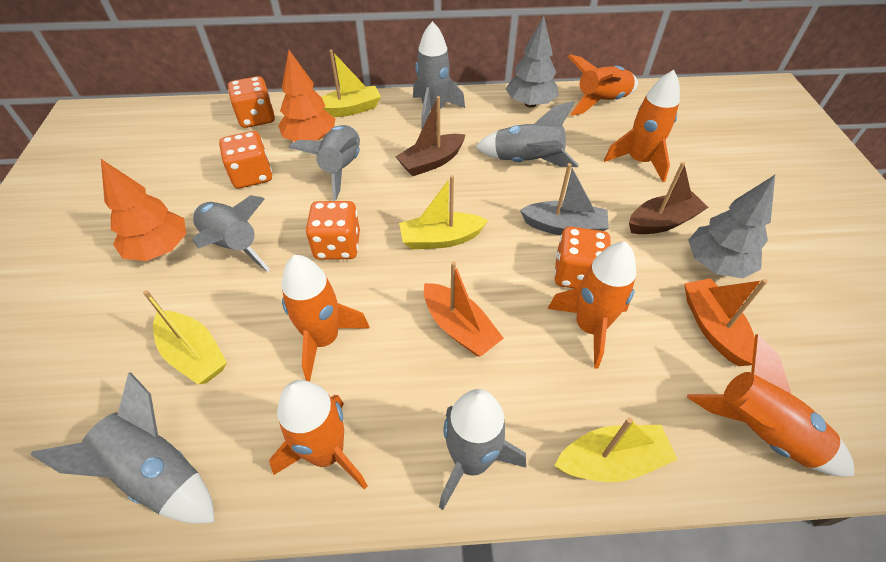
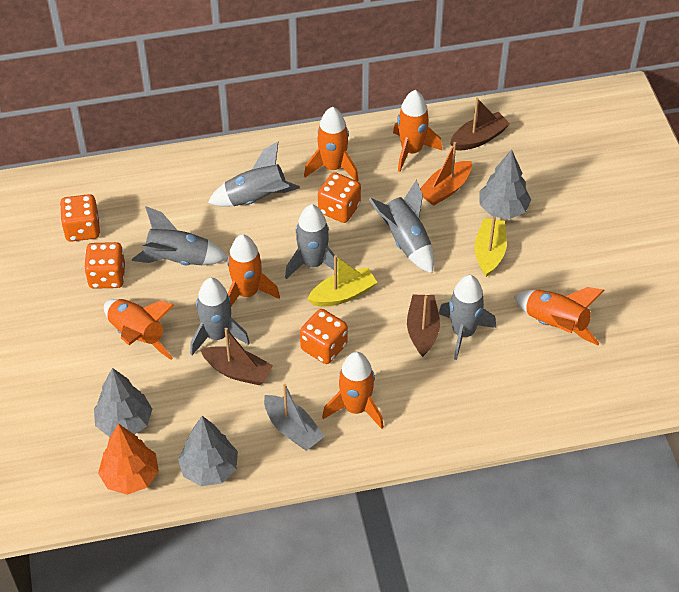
brown boat: [395,96,465,176] [629,162,708,234] = 2 -> [201,328,273,385] [407,295,440,357] [450,98,510,151] = 3
grey tree: [506,16,559,108] [688,175,775,278] = 2 -> [94,368,152,437] [178,416,238,486] [479,149,531,219] = 3
orange boat: [424,261,504,357] [684,278,768,366] = 2 -> [420,142,472,206] = 1
orange tree: [101,159,186,261] [278,50,335,142] = 2 -> [98,423,159,495] = 1
yellow boat: [143,290,227,384] [322,50,381,117] [399,175,488,249] [554,418,678,482] = 4 -> [307,255,377,307] [475,216,507,277] = 2

